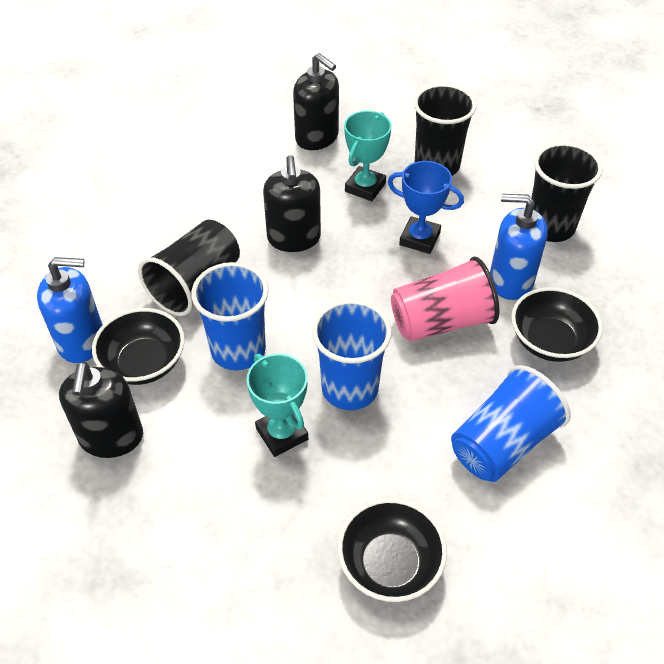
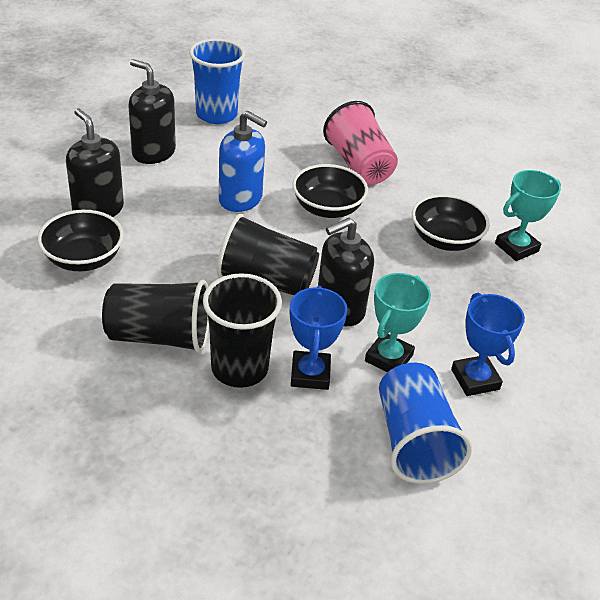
blue cup: [191,262,268,370] [312,300,392,410] [451,365,571,482] = 3 -> [189,38,245,124] [379,363,472,484] = 2
blue soap dispenser: [37,257,103,363] [490,194,548,300] = 2 -> [219,111,267,212] = 1
blue trophy: [388,161,464,254] = 1 -> [290,286,347,390] [451,293,525,396] = 2

